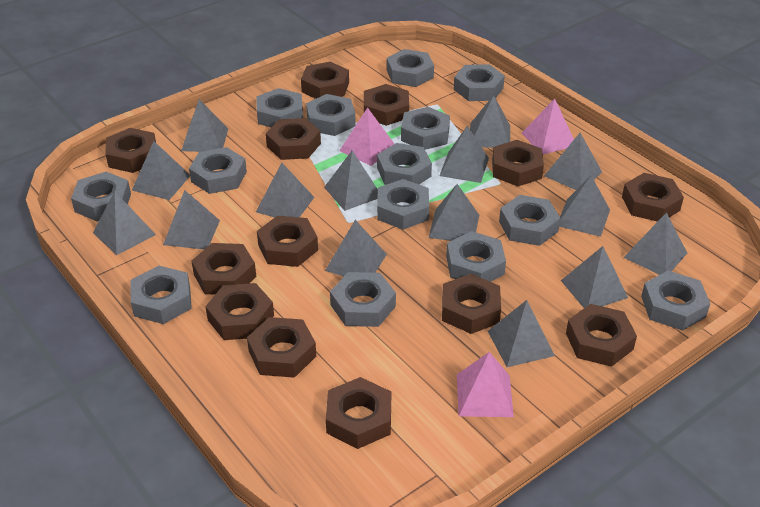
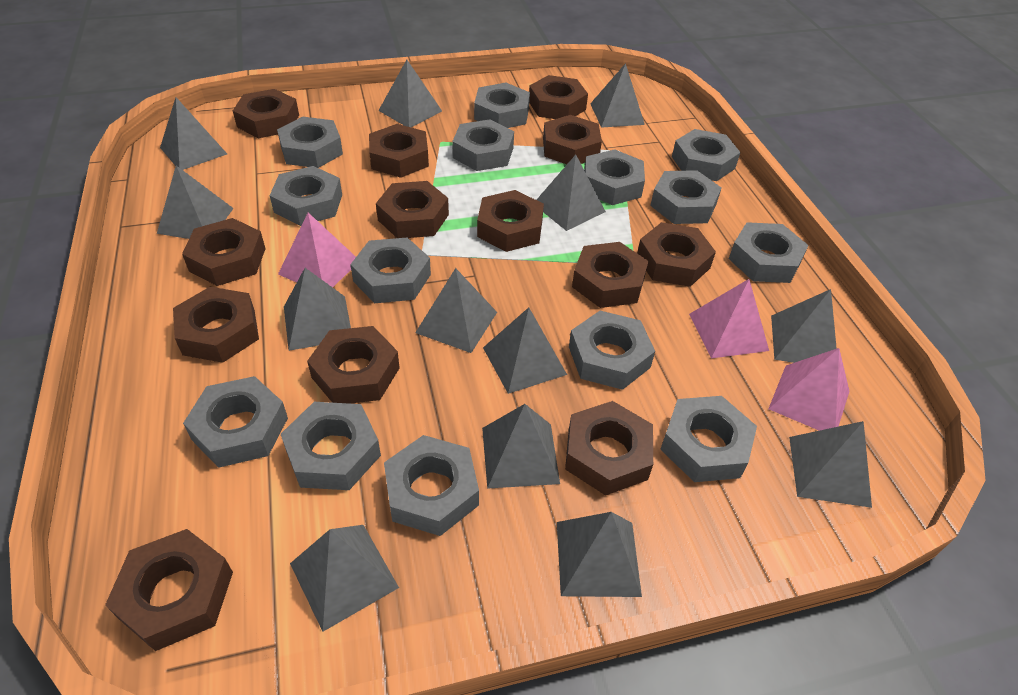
grey pyramid: [93,191,156,255] [132,141,190,200] [163,190,220,249] [181,99,228,152] [256,163,314,217] [324,150,378,211] [325,220,387,276] [428,184,479,241] [439,126,489,183] [470,95,510,148] [488,300,555,367] [544,133,602,190] [559,176,610,237] [561,246,628,308] [623,212,687,275] = 15 -> [157,165,234,239] [160,97,227,170] [284,268,351,351] [290,525,399,632] [378,60,442,127] [415,268,497,353] [482,404,560,489] [483,307,567,394] [537,155,606,231] [557,512,642,597] [590,63,645,128] [771,289,837,363] [789,421,872,508] = 13

